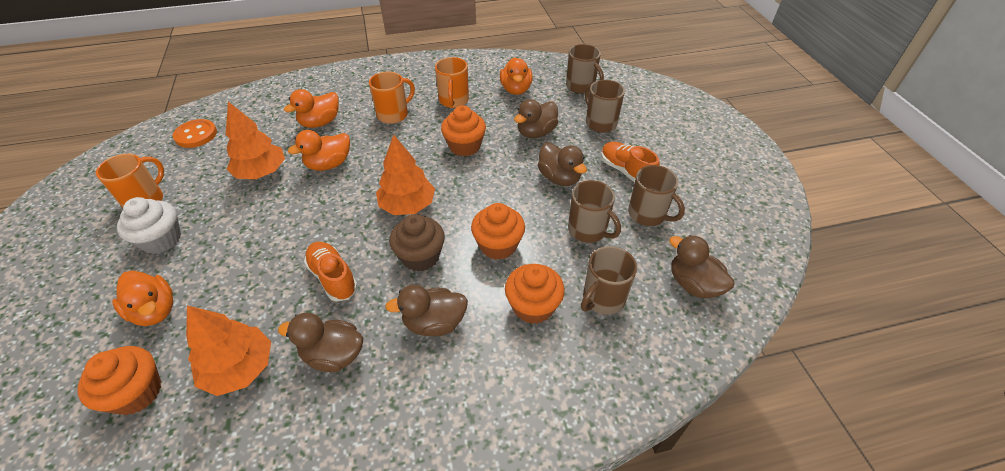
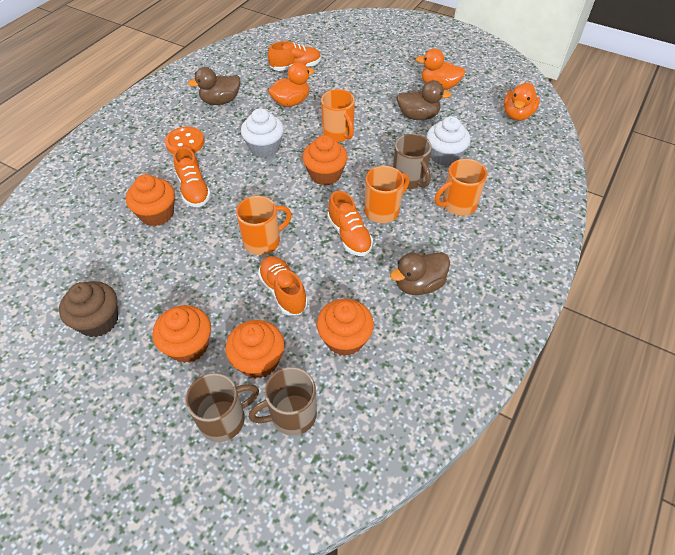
brown duck: [278,313,363,372] [385,285,468,336] [514,99,558,138] [538,143,587,186] [669,235,735,298] = 5 -> [188,67,240,105] [390,252,450,295] [397,80,452,120] = 3
brown mug: [566,44,604,94] [568,180,621,243] [581,246,637,315] [585,80,625,133] [628,165,685,226] = 5 -> [185,373,259,442] [249,367,317,436] [393,134,432,189] = 3
orange cupcake: [77,346,161,415] [441,105,486,157] [471,203,525,260] [505,264,565,324] = 4 -> [126,174,175,226] [153,305,211,363] [225,320,284,379] [302,135,348,185] [317,299,374,356] = 5
orange duck: [112,270,173,326] [284,89,339,128] [288,130,350,171] [500,58,533,95] = 4 -> [268,62,314,107] [416,49,466,90] [504,82,540,121] = 3
orange mug: [96,154,164,208] [369,71,415,124] [435,57,469,108] = 3 -> [236,196,292,255] [321,89,355,142] [364,166,409,223] [435,159,487,216] = 4
orange shoe: [304,242,358,302] [601,142,660,182] = 2 -> [173,147,211,207] [258,256,308,316] [268,41,321,71] [327,191,373,256] = 4
orange tree: [186,305,271,396] [226,102,285,179] [376,135,435,215] = 3 -> none = 0
white cupcake: [117,197,181,254] = 1 -> [241,108,284,158] [427,116,470,166] = 2

